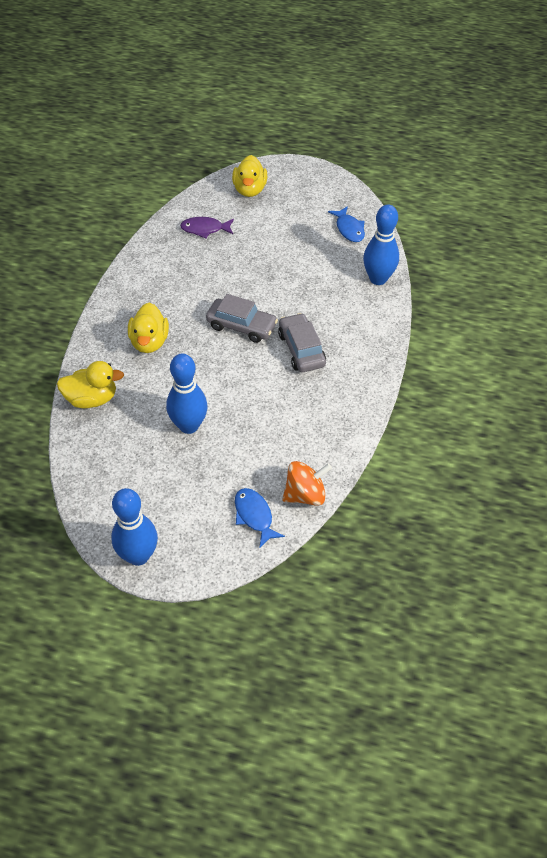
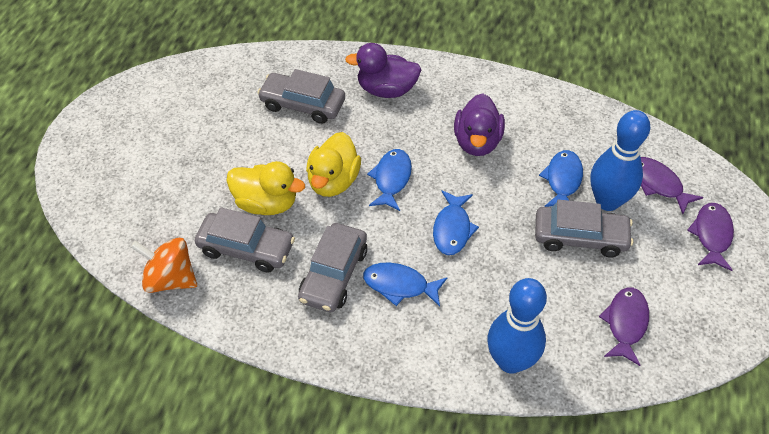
blue bowling pin: [111,488,158,566] [166,354,208,434] [363,205,399,285] = 3 -> [487,278,547,374] [591,110,651,211] = 2
blue fish: [235,488,285,548] [328,206,365,242] = 2 -> [363,263,447,307] [367,149,412,211] [433,190,479,255] [539,150,583,207] = 4
grey car: [206,294,278,343] [278,313,326,372] = 2 -> [195,207,295,273] [257,69,345,124] [298,223,367,312] [535,200,633,258] = 4
purple duck: none = 0 -> [345,43,421,98] [454,94,505,156] = 2
purple fish: [180,217,234,238] = 1 -> [599,287,649,366] [641,157,703,214] [687,203,734,271] = 3
yellow duck: [57,361,124,408] [128,303,169,353] [232,155,267,197] = 3 -> [226,161,305,215] [306,132,361,197] = 2

